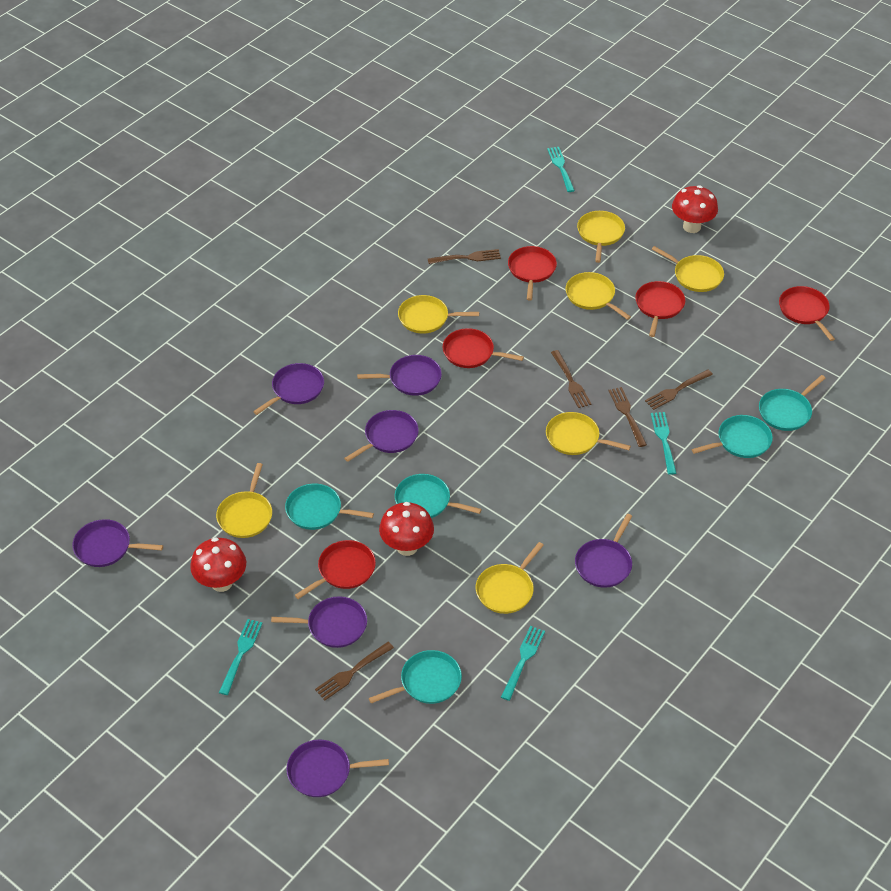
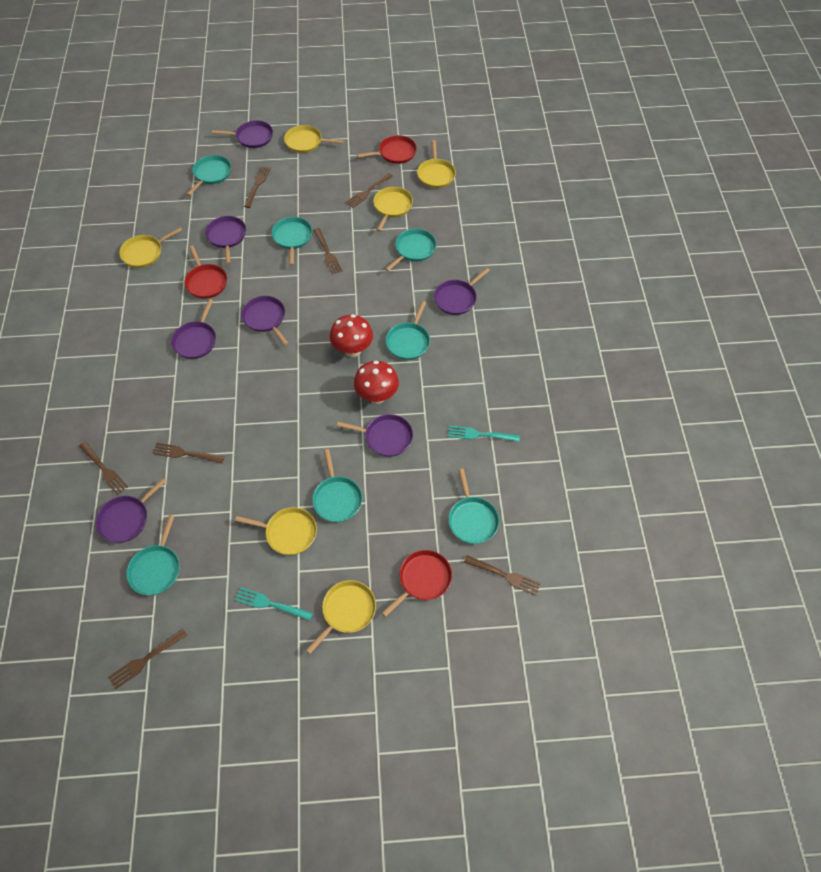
brown fork: [315,642,394,700] [428,249,501,264] [551,350,592,408] [609,387,647,447] [645,369,713,410] = 5 -> [79,441,128,495] [108,629,187,690] [152,442,224,463] [244,166,271,208] [313,228,342,274] [345,173,393,208] [464,555,541,596] = 7
red mushroom: [190,537,246,592] [379,502,434,556] [672,185,718,233] = 3 -> [330,314,373,357] [354,361,399,404] = 2
red pan: [295,540,376,599] [443,328,524,368] [508,246,557,301] [635,281,685,337] [779,286,835,341] = 5 -> [184,245,227,299] [357,135,417,164] [382,550,452,617] = 3
turquoise fork: [219,619,263,695] [501,626,545,701] [547,147,575,192] [651,412,677,475] = 4 -> [235,587,313,621] [448,426,520,442] = 2
turquoise pan: [285,484,374,530] [369,650,462,704] [395,474,481,518] [692,415,773,458] [759,375,826,431] = 5 -> [126,515,180,595] [187,155,231,196] [272,217,312,266] [312,449,362,522] [385,229,437,271] [386,301,430,360] [449,468,499,544] = 7
yellow pan: [216,463,272,538] [398,295,479,334] [476,542,544,614] [546,412,631,455] [566,272,631,320] [577,211,625,263] [652,246,724,292] = 7 -> [119,227,182,268] [235,507,317,555] [284,125,344,153] [306,580,376,654] [373,187,413,231] [417,140,456,188] = 6

